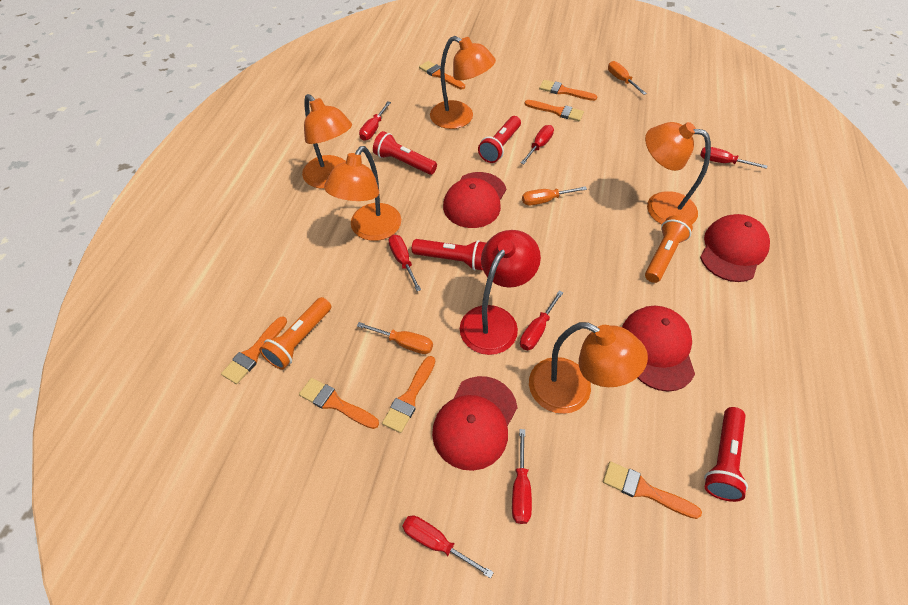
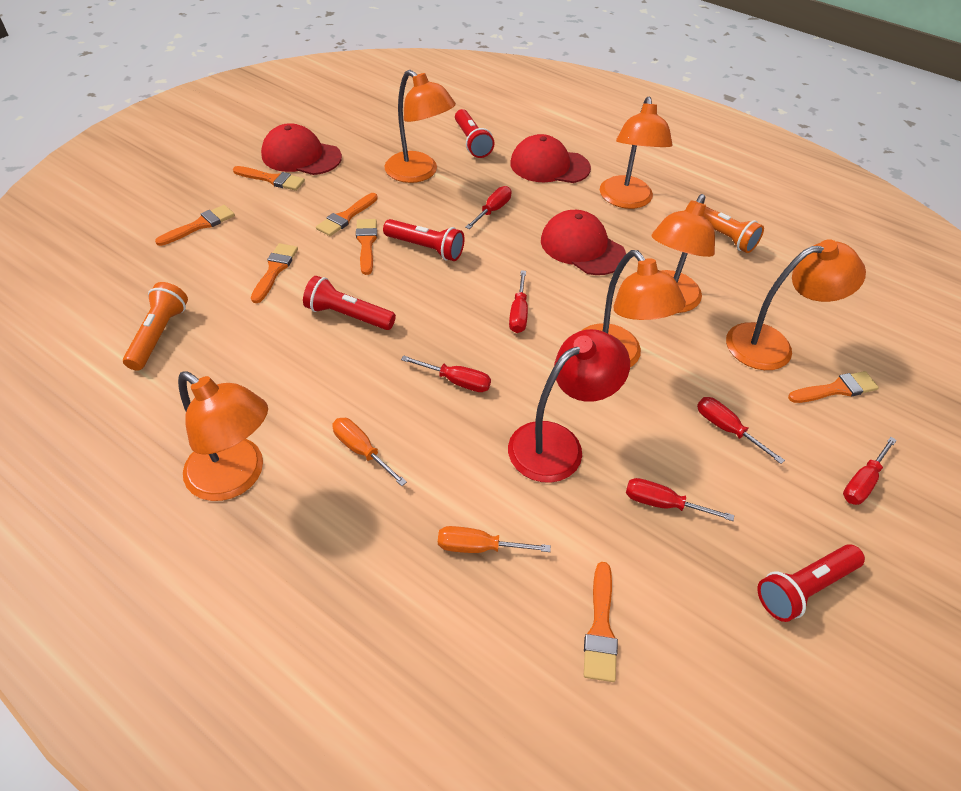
orange lamp: [302,94,352,189] [324,146,401,241] [430,36,496,129] [529,322,648,414] [645,122,711,225] = 5 -> [178,372,268,501] [385,70,456,183] [582,250,686,367] [600,97,673,209] [651,194,715,313] [726,239,866,370] = 6
orange screwdriver: [357,322,433,354] [522,186,587,206] [608,61,647,95] = 3 -> [332,418,407,486] [438,526,551,553] = 2
red cap: [432,376,518,471] [443,172,506,228] [622,306,695,392] [700,214,770,282] = 4 -> [261,123,342,175] [510,134,591,183] [541,210,626,275] = 3
red screwdriver: [359,101,391,141] [389,235,421,291] [402,515,494,579] [512,429,532,524] [520,290,563,350] [521,125,554,164] [700,147,767,169] = 7 -> [401,355,491,392] [465,186,512,229] [509,270,528,333] [626,478,734,521] [697,397,785,464] [843,437,897,505] = 6

